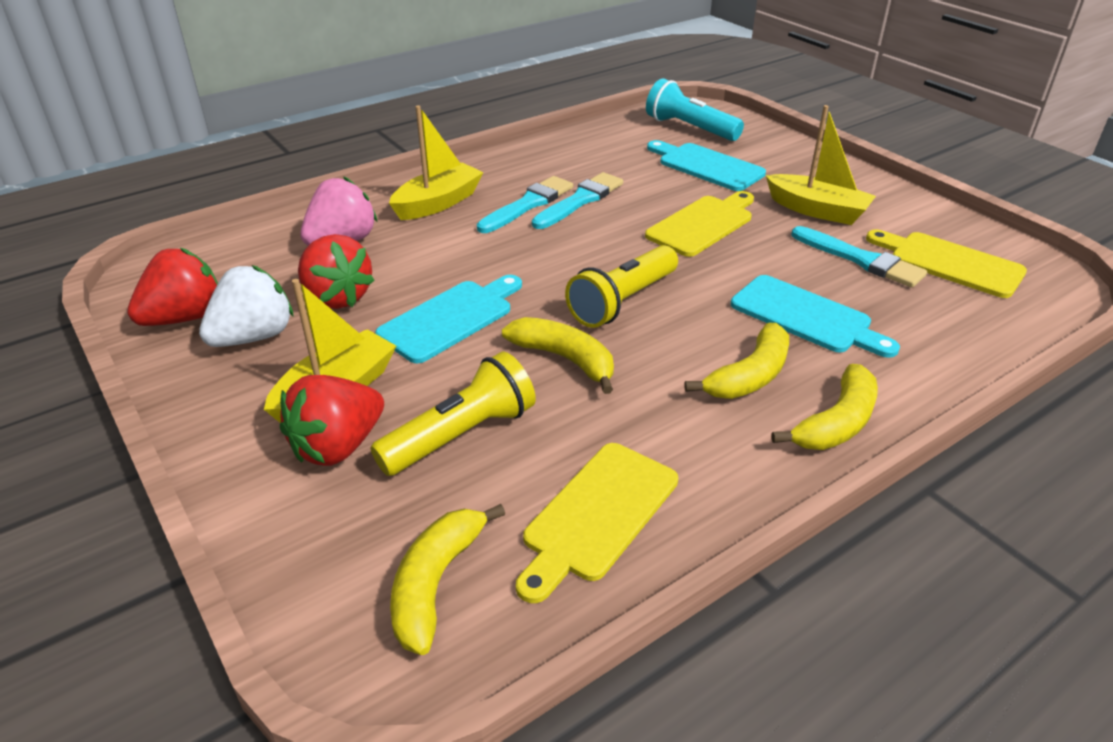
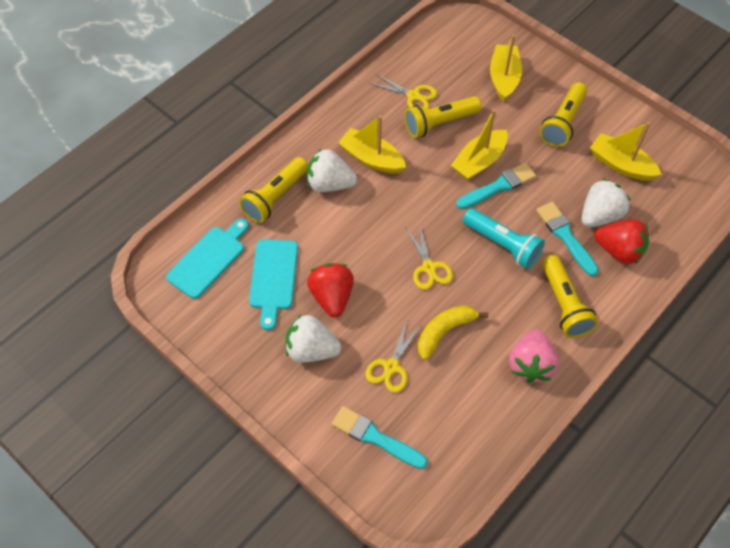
red strawberry: [127,248,218,326] [280,375,384,466] [298,234,375,309] = 3 -> [307,263,354,317] [594,219,649,264] = 2
turquoise cutting board: [375,275,522,364] [647,140,766,191] [731,275,900,358] = 3 -> [166,219,249,299] [249,239,298,330] = 2
white strawberry: [199,265,293,347] = 1 -> [285,315,341,363] [307,149,357,192] [582,179,630,227] = 3
yellow banana: [390,504,505,655] [502,317,614,394] [684,323,789,399] [771,364,878,450] = 4 -> [418,305,488,360] = 1
yellow boat: [264,279,396,422] [389,105,484,220] [766,105,876,225] = 3 -> [338,115,406,174] [451,109,508,180] [490,34,522,102] [590,122,662,181] = 4
yellow cutting board: [516,443,678,603] [645,191,754,257] [866,229,1027,298] = 3 -> none = 0
yellow flashlight: [370,352,536,476] [565,245,678,328] = 2 -> [239,157,308,223] [405,96,481,138] [540,82,587,147] [542,255,598,338] = 4
yellow scissors: none = 0 -> [365,320,422,392] [369,74,437,109] [405,223,453,290] = 3

